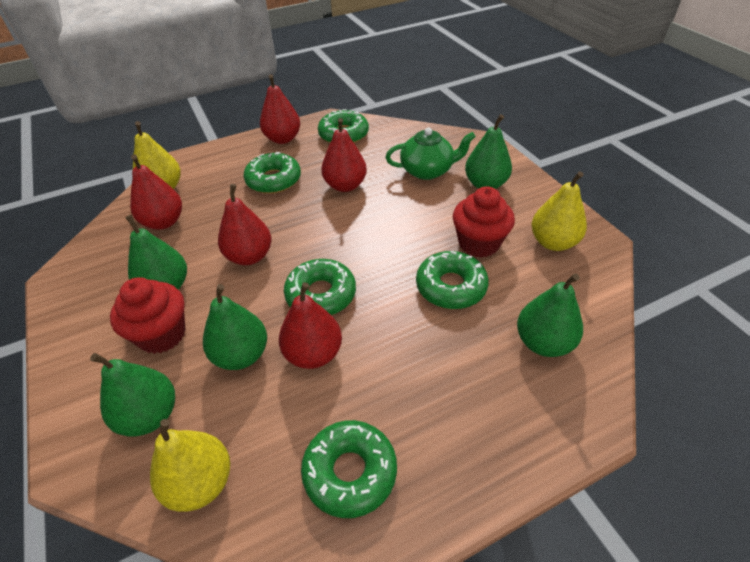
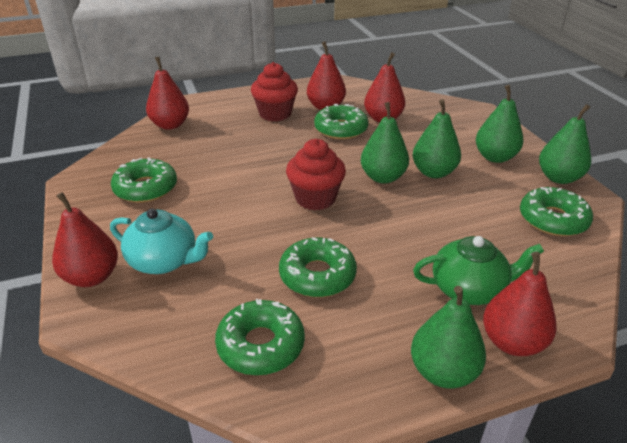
turquoise teapot: none = 0 -> [110,208,213,274] = 1
yellow pear: [133,121,181,189] [150,419,230,512] [531,171,587,251] = 3 -> none = 0

